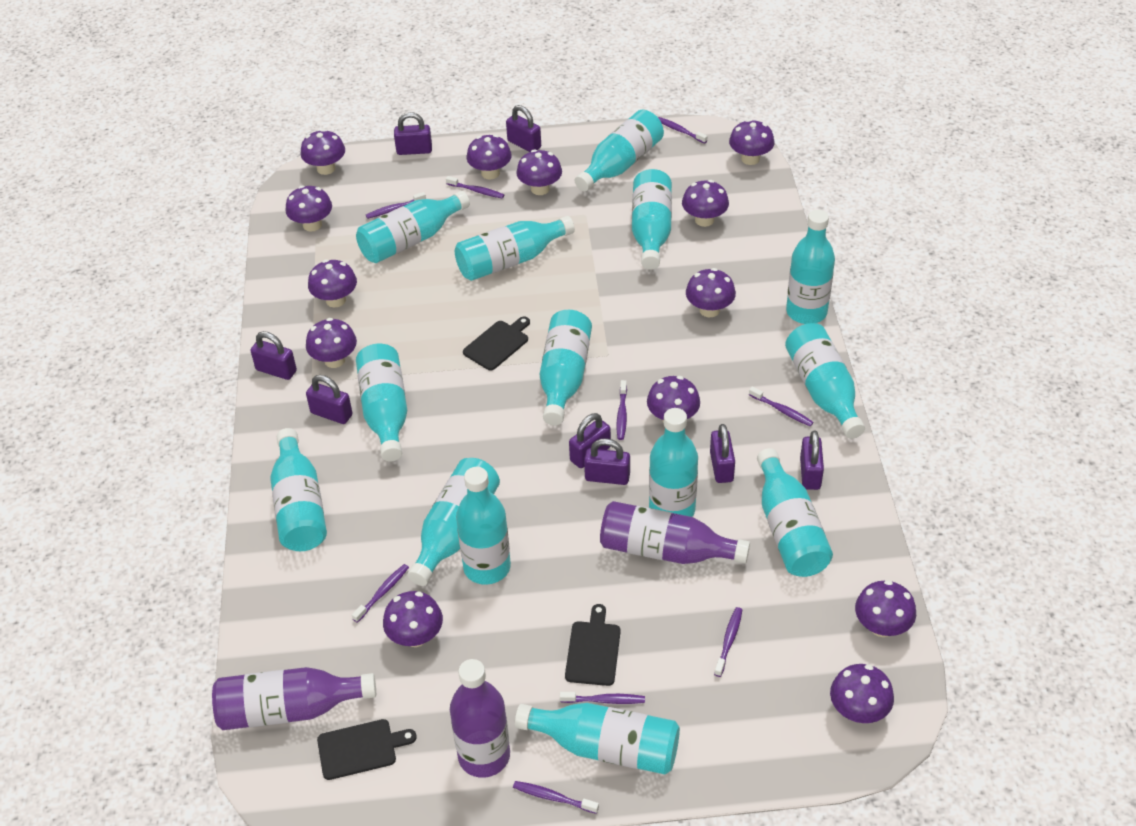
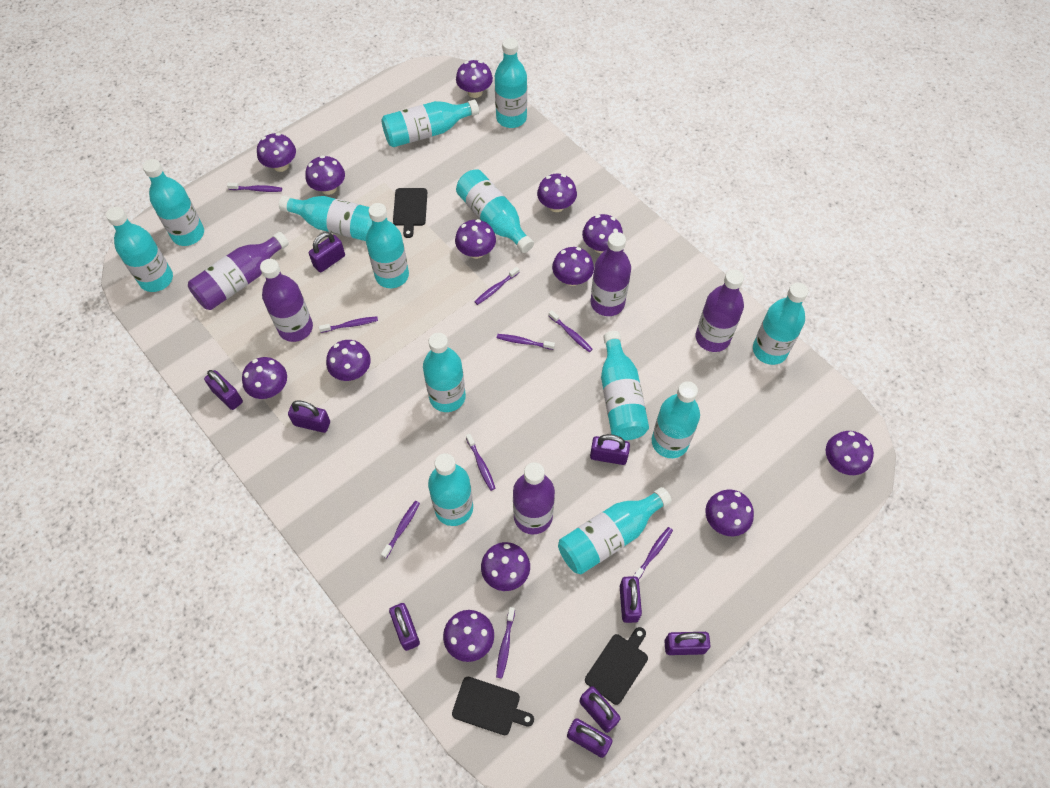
purple bottle: [212,667,376,730] [450,659,510,778] [600,501,750,564] = 3 -> [188,232,289,310] [260,259,313,342] [513,462,555,534] [591,232,631,316] [696,269,744,352] = 5
purple padlock: [251,331,297,380] [306,375,353,424] [394,112,432,155] [506,105,541,152] [569,413,611,468] [584,439,630,485] [710,424,735,483] [800,430,824,490] = 8 -> [204,370,243,410] [288,400,330,433] [309,232,345,272] [389,603,420,651] [567,718,613,758] [579,686,621,733] [590,434,630,465] [620,576,642,623] [664,632,710,655] = 9
turquoise bottle: [270,428,327,551] [356,191,470,263] [356,344,407,461] [407,458,500,586] [455,216,575,281] [456,467,511,585] [515,703,680,775] [540,310,592,425] [575,110,664,192] [632,169,672,270] [649,408,698,517] [757,448,833,577] [785,323,865,439] [786,210,835,324] = 14 -> [106,207,173,292] [143,159,204,246] [279,195,372,241] [366,203,409,288] [382,100,479,147] [423,333,466,412] [428,453,473,526] [456,169,534,253] [495,38,527,128] [558,487,672,574] [601,331,649,440] [652,381,700,458] [753,283,808,365] = 13

